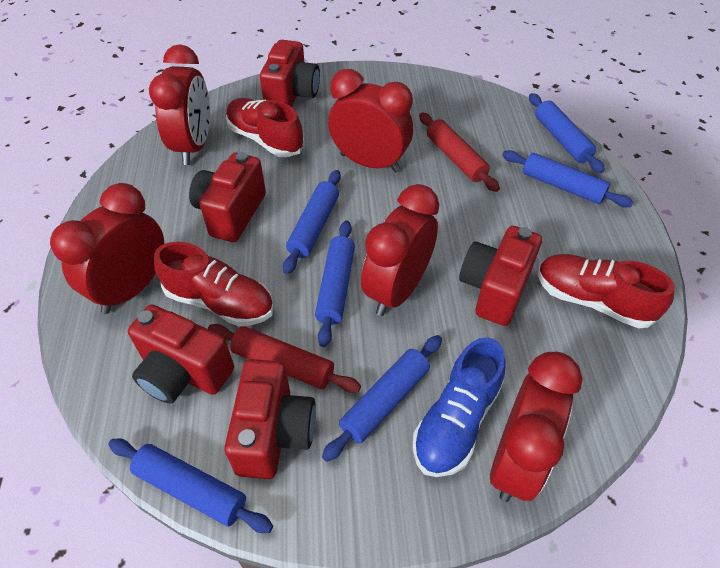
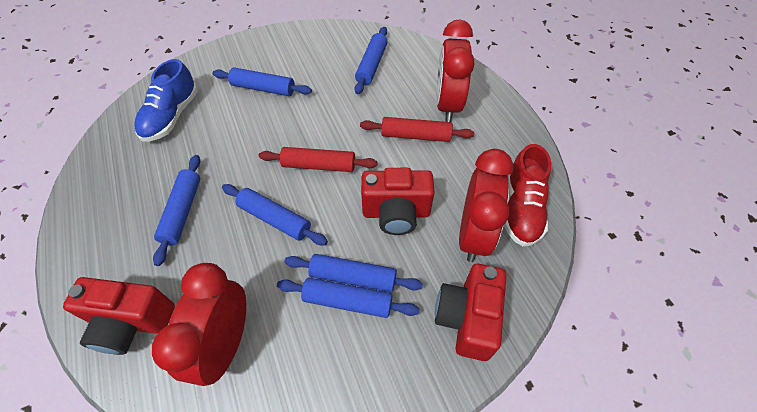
red camera: [128,304,234,404] [189,152,266,242] [224,359,316,479] [260,40,320,107] [459,226,542,326] = 5 -> [63,277,175,355] [361,168,435,235] [435,264,506,361] = 3
red clock: [50,183,164,314] [149,45,210,165] [328,69,413,173] [361,184,439,316] [490,352,583,502] = 5 -> [152,263,246,386] [436,19,475,122] [459,149,513,262] = 3
red shoe: [154,242,274,326] [226,98,304,157] [538,254,675,328] = 3 -> [504,144,551,247] = 1

